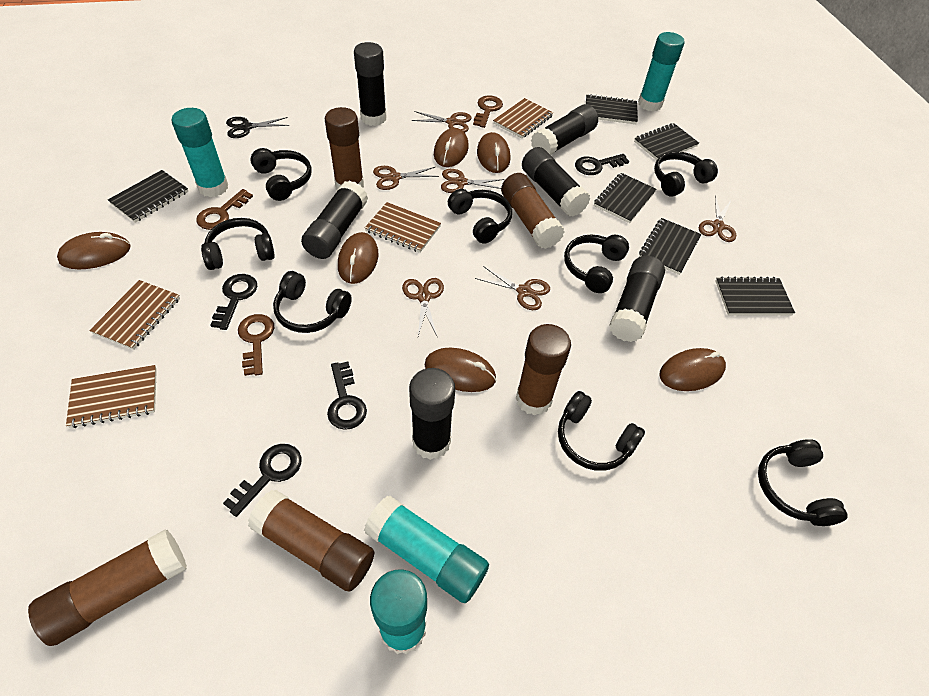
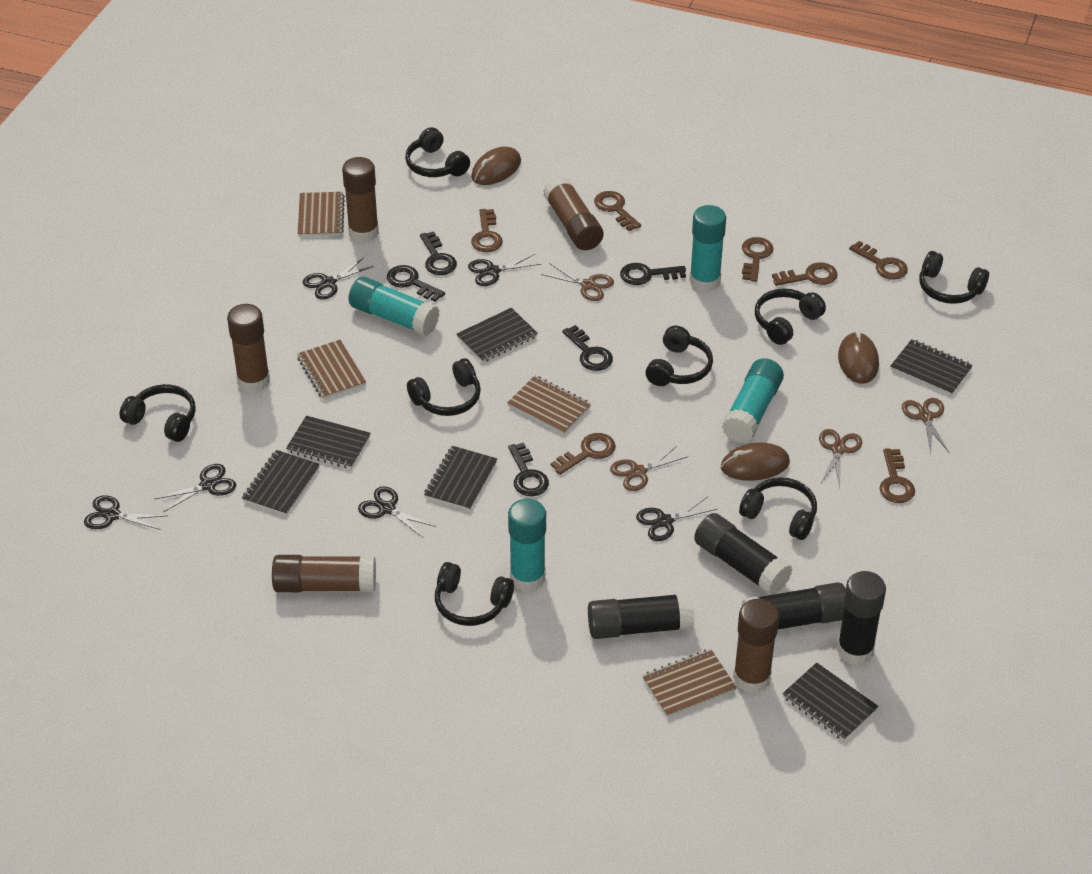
black glue stick: [301,180,368,259] [354,42,386,126] [409,368,455,460] [522,147,590,217] [531,104,598,155] [609,256,665,342] = 6 -> [588,593,694,639] [694,513,792,595] [742,582,846,629] [837,571,886,665] = 4
black key: [211,274,257,330] [223,444,302,517] [327,362,367,430] [575,154,629,175] = 4 -> [387,265,445,302] [420,231,457,275] [508,443,549,496] [562,325,613,371] [620,263,686,285] = 5
black scissors: [226,117,289,138] = 1 -> [84,495,167,530] [155,464,236,512] [303,258,374,299] [358,486,436,538] [468,254,542,286] [636,497,717,541] = 6
brown key: [196,189,253,230] [238,314,274,376] [473,95,503,128] = 3 -> [471,209,503,252] [551,433,616,475] [594,191,641,231] [742,237,773,282] [772,262,838,286] [849,241,908,280] [879,448,915,503] = 7
brown mouse: [57,232,131,269] [338,232,379,284] [425,348,496,392] [434,128,468,167] [477,132,510,173] [659,348,726,391] = 6 -> [471,146,521,185] [721,442,790,481] [838,331,879,384] = 3
brown scissors: [373,166,439,190] [402,278,444,336] [411,111,472,133] [441,169,505,193] [475,266,550,310] [699,196,736,242] = 6 -> [541,263,614,301] [610,445,689,491] [819,429,862,487] [902,398,950,453] = 4

